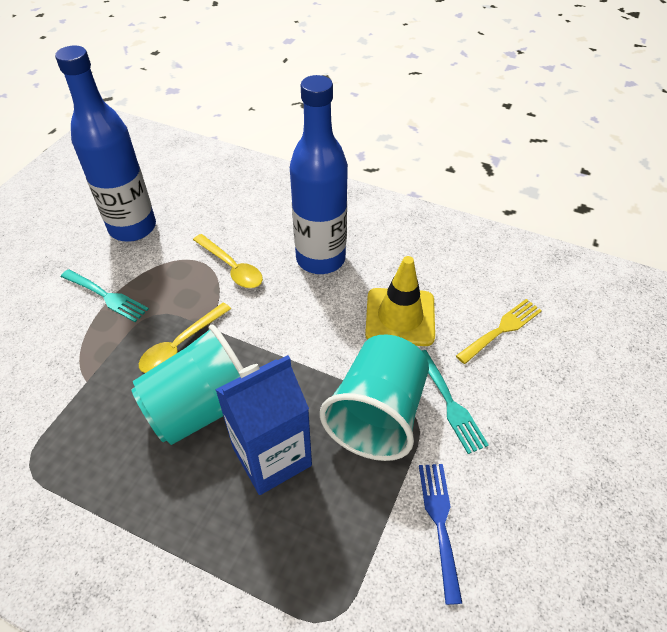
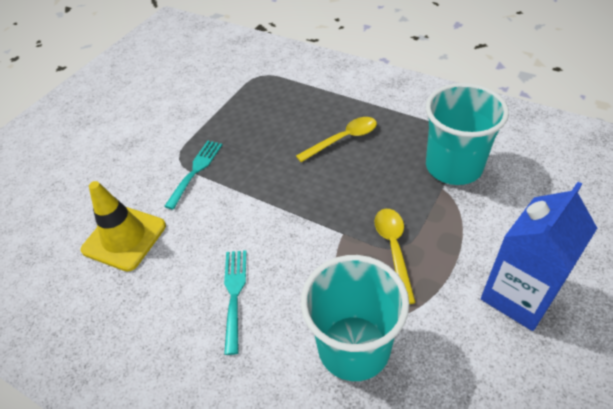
blue bottle: [55,46,156,242] [290,75,348,274] = 2 -> none = 0
blue fork: [419,464,463,605] = 1 -> none = 0
yellow fork: [456,299,542,364] = 1 -> none = 0

